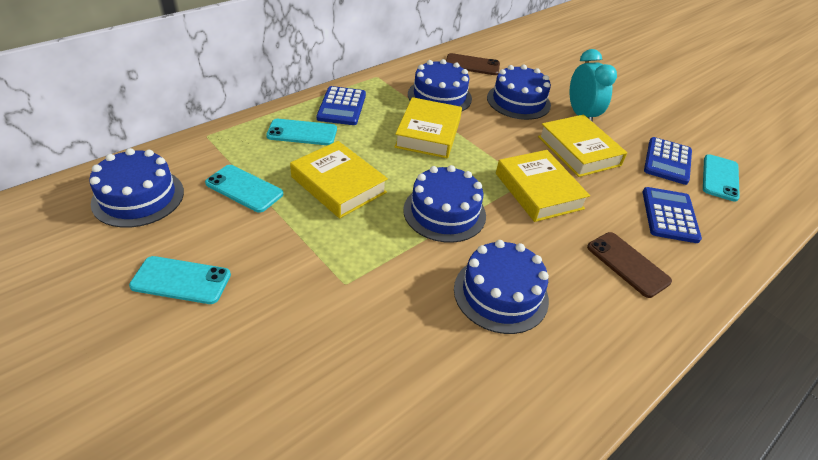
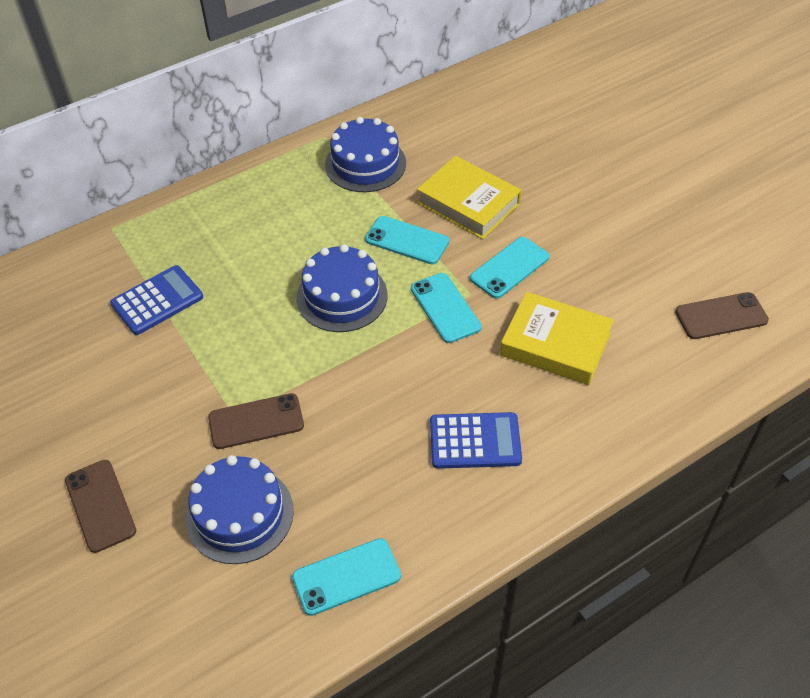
blue cake: [89,148,184,228] [403,165,486,243] [408,59,472,111] [454,240,549,334] [487,65,551,120] = 5 -> [186,455,294,564] [296,244,388,332] [325,117,406,192] = 3
blue calculator: [317,86,366,125] [643,187,702,243] [644,137,692,185] = 3 -> [110,265,203,335] [430,412,522,469] = 2
brown phone: [446,53,500,75] [587,232,672,298] = 2 -> [65,460,136,553] [208,393,304,449] [675,292,769,339] = 3
turquoise clock: [570,49,617,122] = 1 -> none = 0
yellow book: [290,141,388,218] [395,97,462,158] [496,150,590,222] [538,115,627,177] = 4 -> [417,156,522,239] [500,292,614,385] = 2

